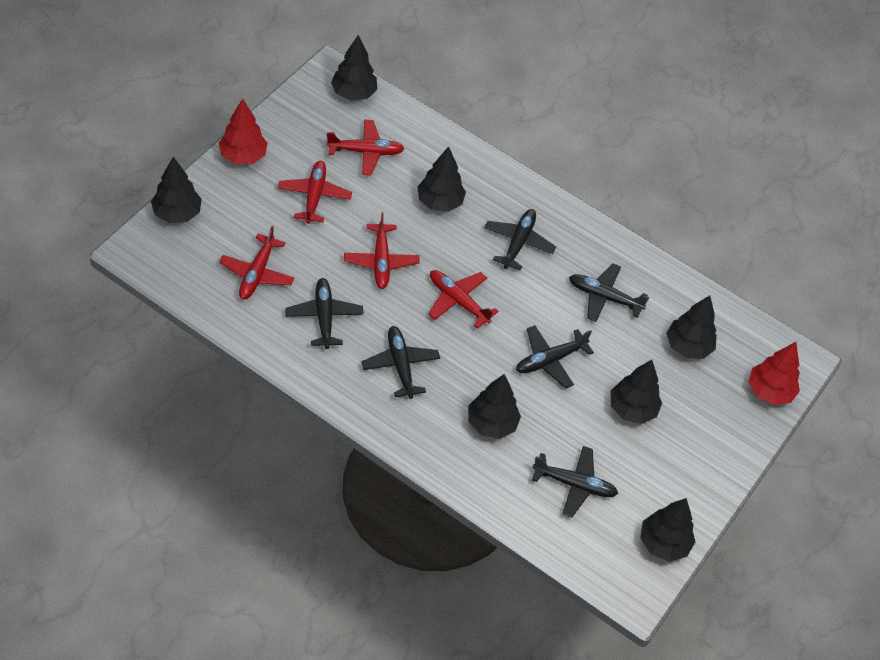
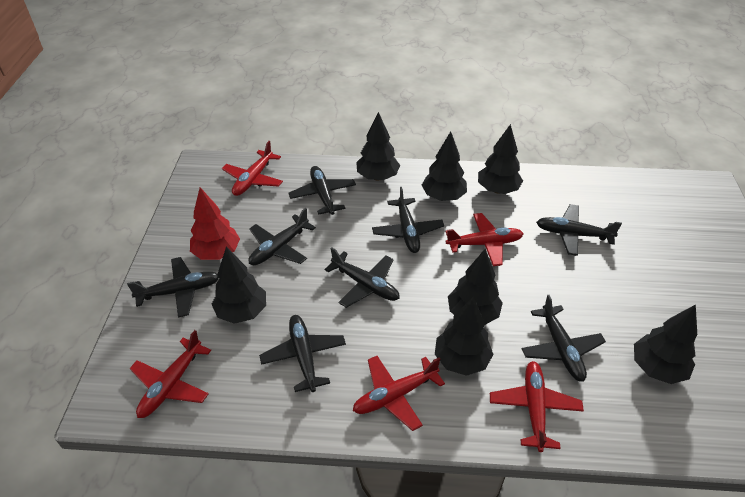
black plane: [285,278,364,349] [362,326,440,399] [484,209,556,271] [516,325,594,389] [532,446,618,517] [569,264,649,322] = 6 -> [127,257,219,318] [249,208,316,265] [259,315,346,392] [288,166,356,215] [325,248,400,308] [372,187,444,253] [522,295,606,382] [536,204,622,256] = 8
red tree: [219,98,268,164] [749,342,800,405] = 2 -> [190,187,240,260] = 1

